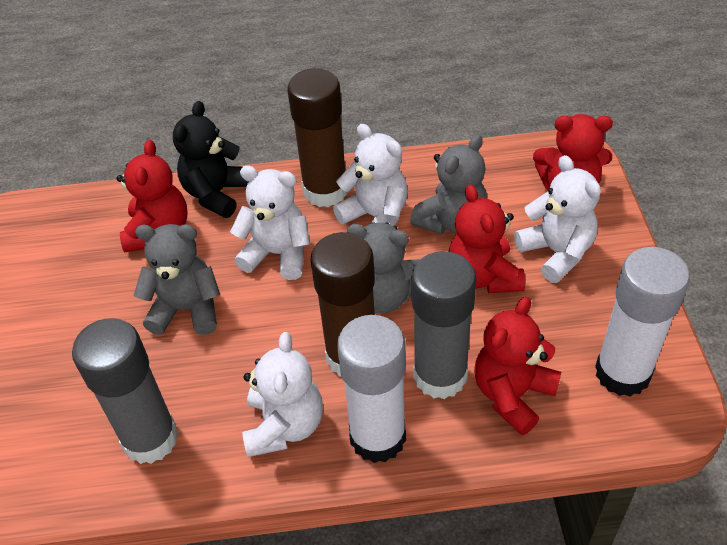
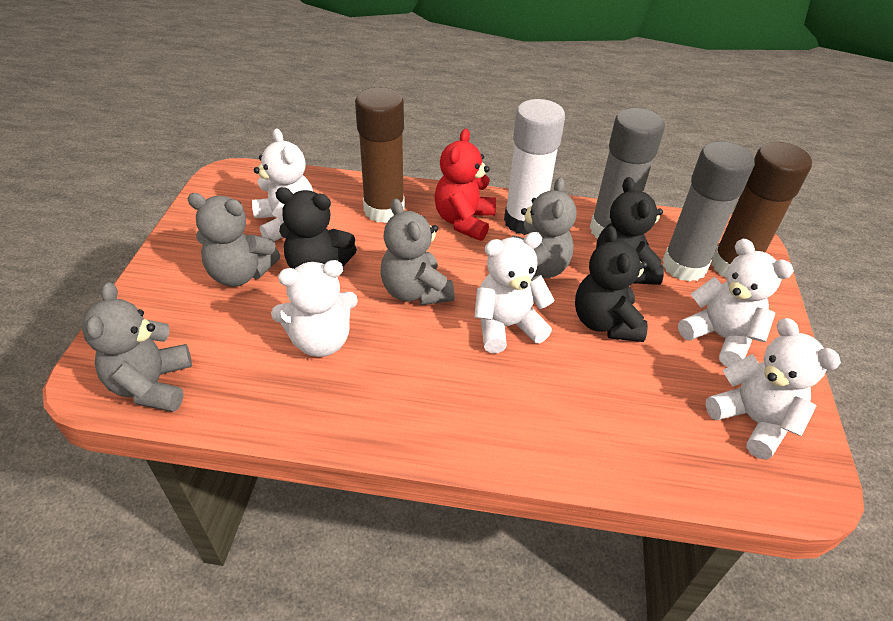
black teddy bear: [173,101,248,218] = 1 -> [275,187,357,269] [575,226,648,342] [596,177,664,285] = 3
grey teddy bear: [134,224,220,335] [347,223,421,313] [410,134,487,234] = 3 -> [82,282,192,412] [187,193,280,287] [380,198,455,305] [512,177,577,279] = 4
red teddy bear: [116,140,188,253] [449,185,525,293] [474,297,561,435] [533,114,613,190] = 4 -> [434,128,496,241] = 1
white glue stick: [337,315,406,463] [595,247,690,397] = 2 -> [504,99,565,235] = 1
white teddy bear: [230,166,310,280] [242,332,323,457] [333,124,408,226] [514,155,601,283] = 4 -> [252,128,313,241] [271,260,358,357] [474,232,555,353] [678,239,794,367] [705,318,841,460] = 5

